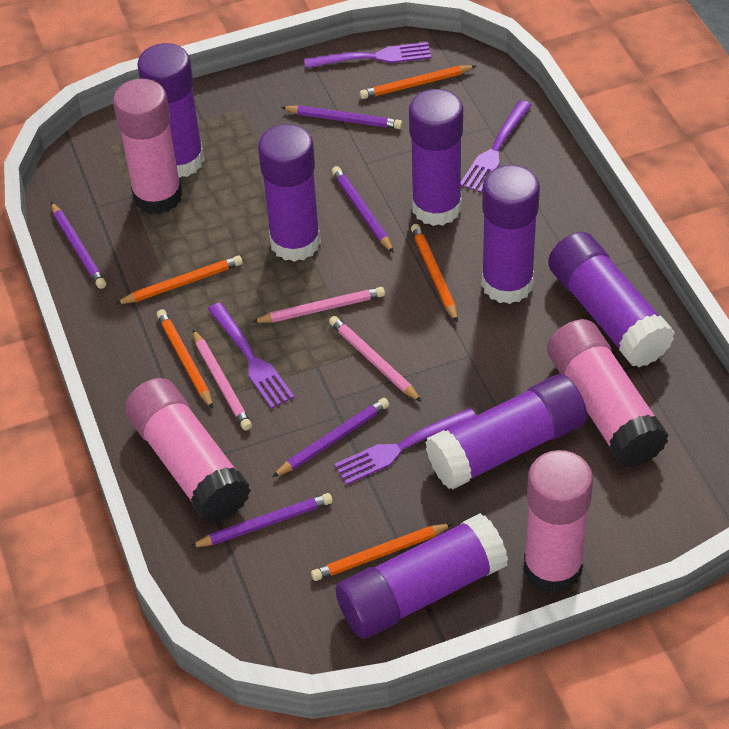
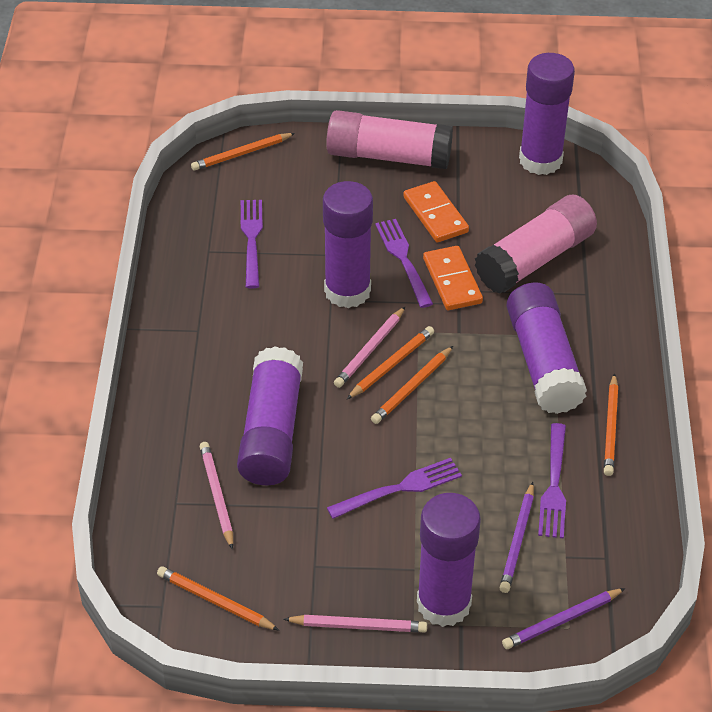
orange domino: none = 0 -> [403,181,469,243] [423,246,483,310] = 2
pink glue stick: [113,79,183,214] [125,378,251,523] [524,450,593,593] [547,319,669,468] = 4 -> [326,110,453,169] [475,195,597,294] = 2
purple glue stick: [137,43,204,178] [258,124,321,262] [335,513,508,639] [409,89,463,226] [425,374,587,489] [481,165,540,304] [548,232,675,367] = 7 -> [237,346,303,485] [323,181,373,308] [417,493,481,627] [506,282,587,414] [519,53,575,175] = 5
purple pencil: [51,202,106,289] [190,493,333,547] [272,398,389,477] [281,105,402,129] [332,166,394,253] = 5 -> [499,482,534,593] [502,588,625,649] = 2

